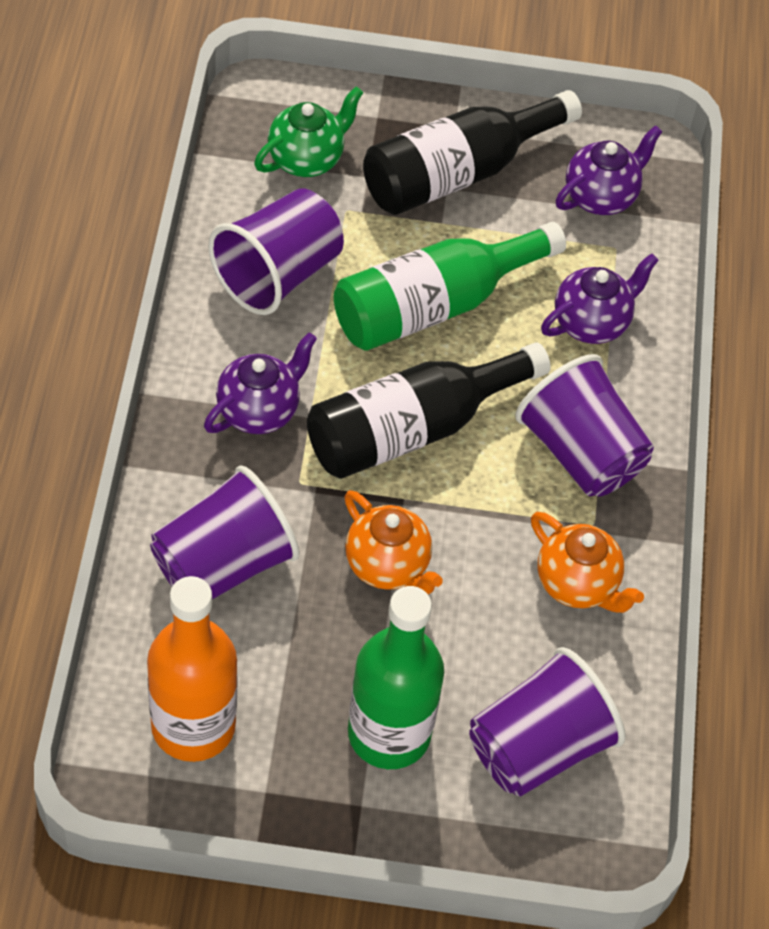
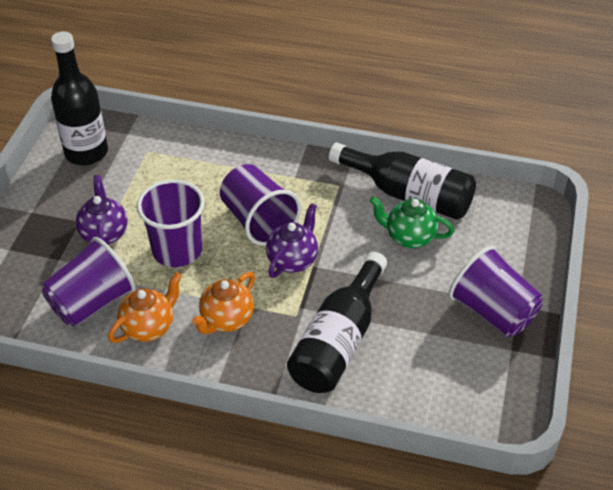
black bottle: [307,342,551,479] [363,90,582,215] = 2 -> [51,31,108,165] [287,252,387,393] [329,142,476,220] = 3
green bottle: [334,222,566,351] [348,586,444,769] = 2 -> none = 0
orange bottle: [147,576,238,762] = 1 -> none = 0
purple teapot: [204,333,317,434] [541,253,659,344] [556,125,662,215] = 3 -> [76,175,128,245] [266,203,318,278] = 2

